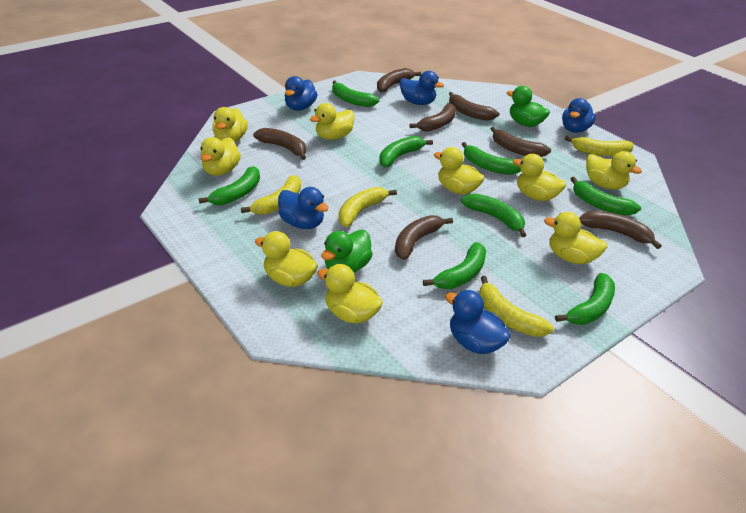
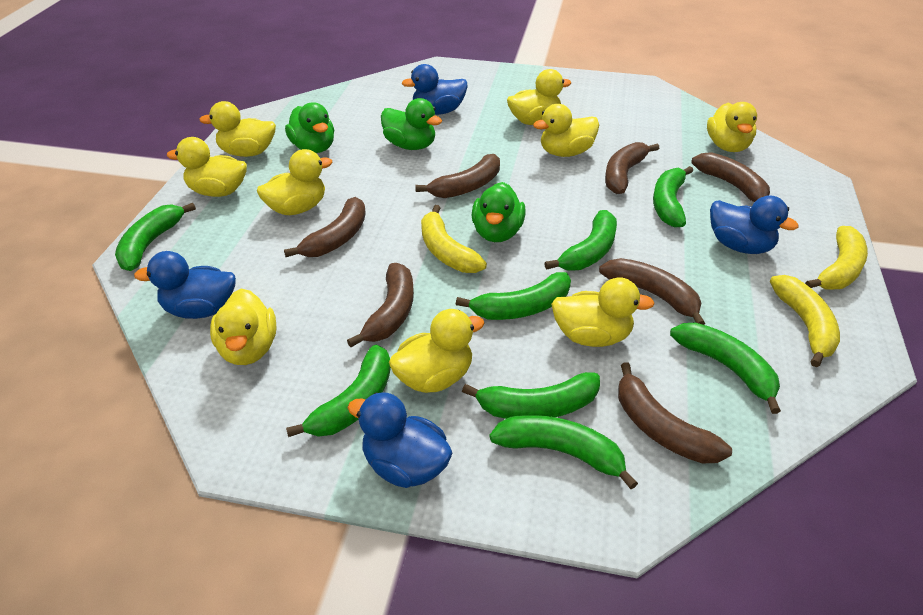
blue duck: [278,187,329,229] [285,76,318,111] [400,71,444,105] [445,290,511,354] [562,98,596,133] = 5 -> [134,251,236,319] [347,392,453,488] [402,64,468,115] [710,195,799,254] = 4
green duck: [321,230,373,273] [507,86,550,127] = 2 -> [285,102,334,153] [381,98,442,150] [471,182,525,242] = 3
yellow banana: [241,175,301,215] [338,187,397,227] [479,276,554,337] [565,136,634,156] = 4 -> [421,205,487,273] [770,275,840,367] [805,226,868,289] = 3

